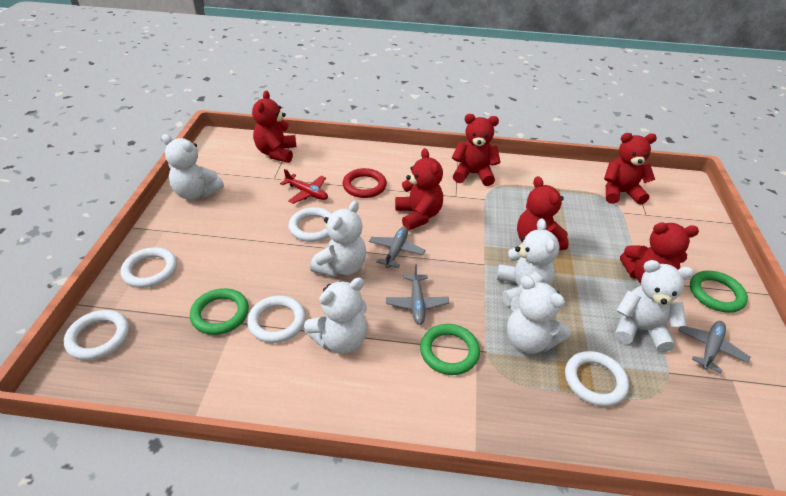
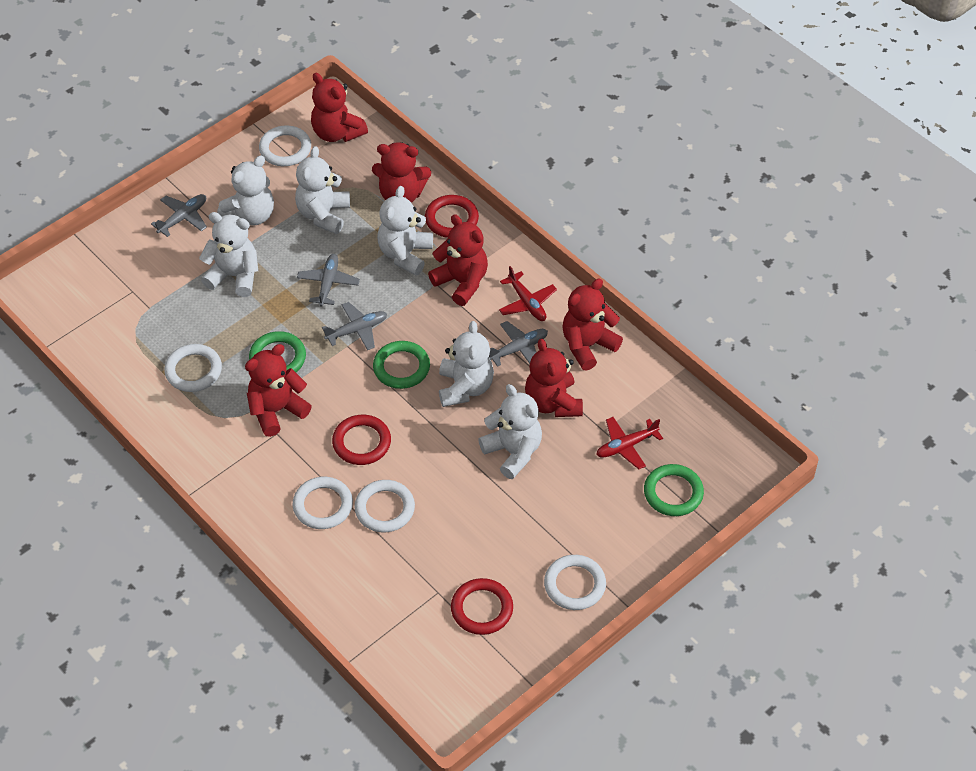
grey plane: [369,227,425,268] [386,264,449,325] [678,321,750,374] = 3 -> [151,194,207,237] [297,254,360,306] [322,302,387,350] [489,321,548,367] = 4
red plane: [280,169,328,204] = 1 -> [499,266,557,321] [596,417,663,469] = 2
red ring: [343,168,387,198] = 1 -> [332,415,391,465] [425,195,479,238] [451,578,513,635] = 3

